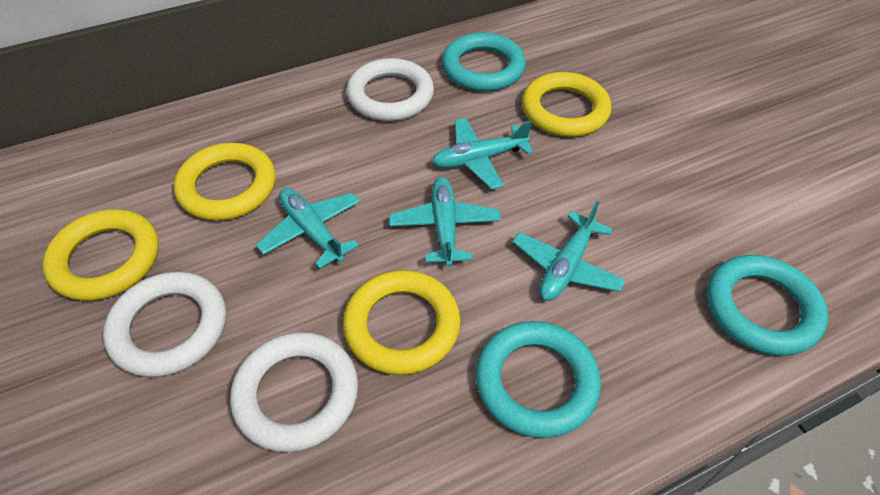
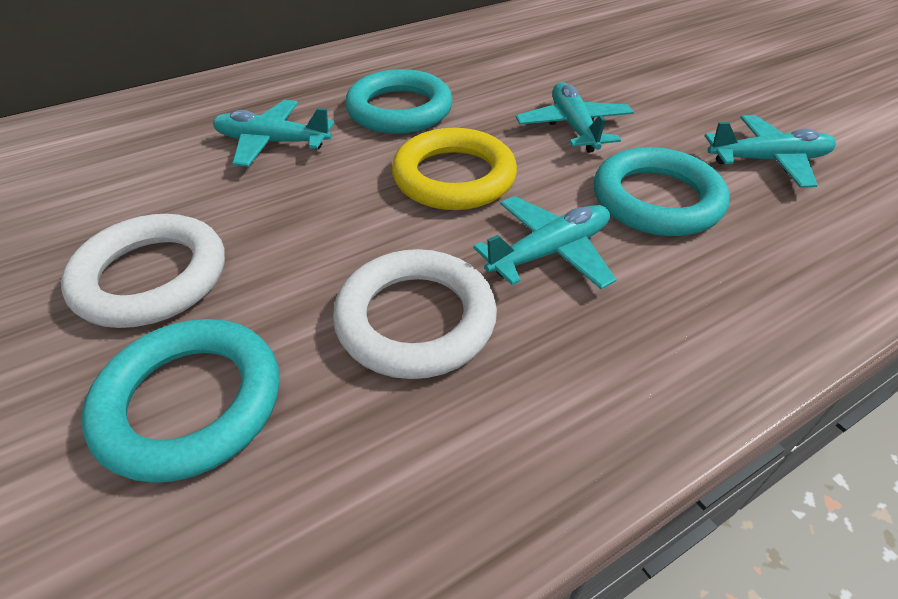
white ring: [103,272,226,377] [230,332,358,452] [346,58,434,121] = 3 -> [61,214,225,328] [333,249,497,379] = 2
yellow ring: [42,209,159,301] [174,143,276,221] [343,270,461,375] [522,72,611,137] = 4 -> [392,128,517,210] = 1

